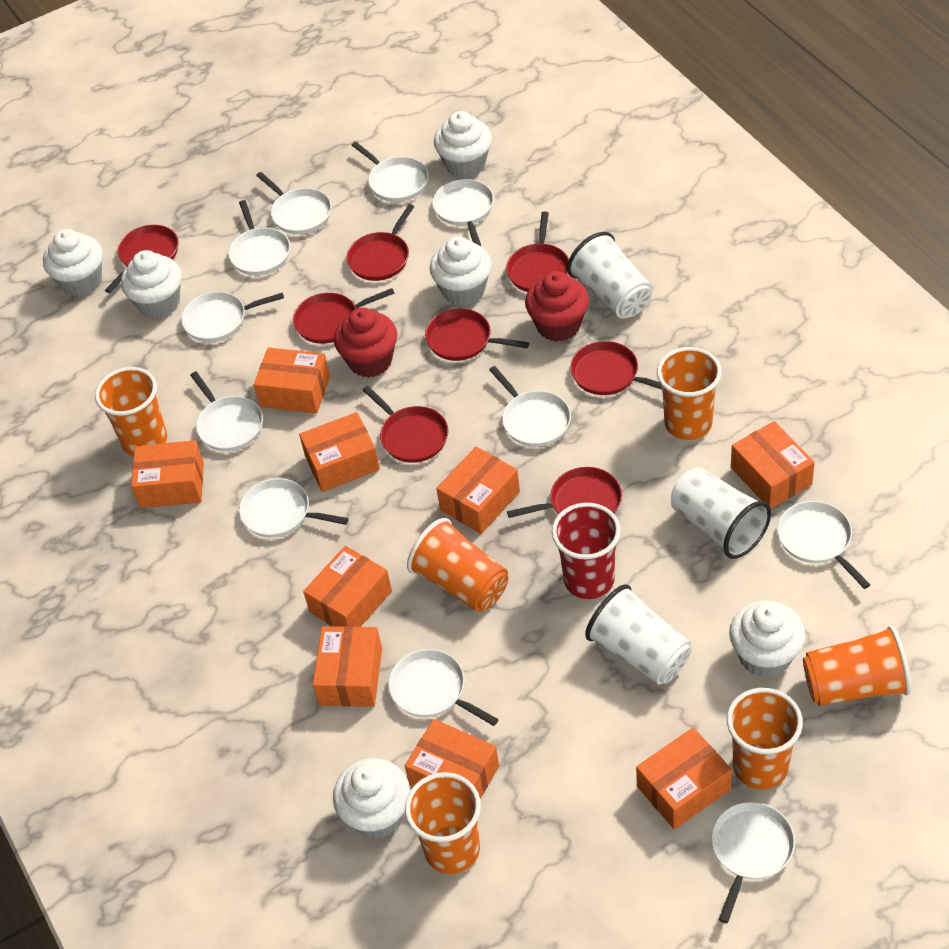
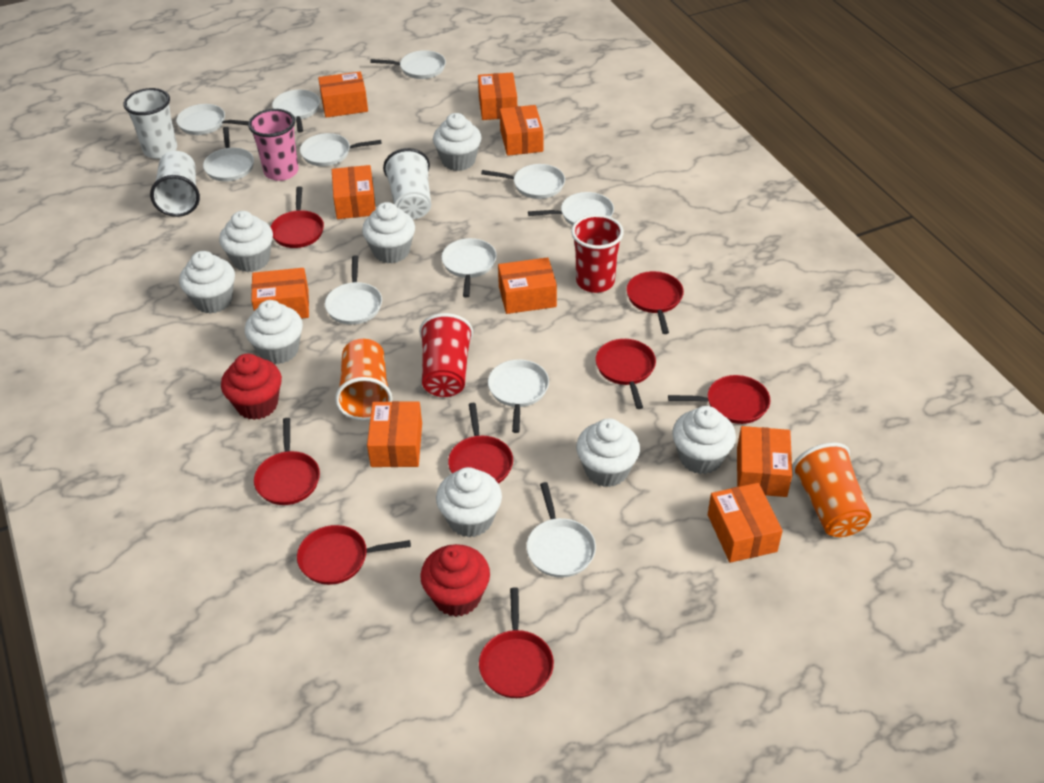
orange cup: [95,367,167,456] [405,772,481,874] [407,518,508,612] [657,347,722,440] [727,688,803,789] [803,625,911,706] = 6 -> [335,339,392,421] [792,442,871,537] = 2
pink cup: none = 0 -> [248,109,299,181] = 1
red cup: [552,503,621,599] = 1 -> [419,313,473,397] [571,214,624,293] = 2
white cupcake: [43,229,103,296] [121,250,182,318] [333,758,410,839] [429,237,492,306] [434,111,492,178] [729,601,805,678] = 6 -> [179,251,235,314] [219,211,273,272] [245,300,303,364] [362,202,415,264] [433,113,482,171] [436,467,502,538] [576,418,640,487] [672,406,736,474] = 8

